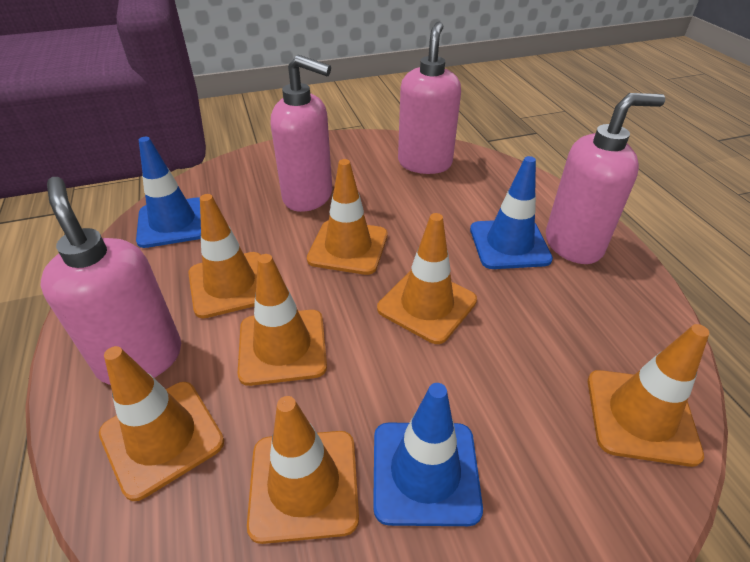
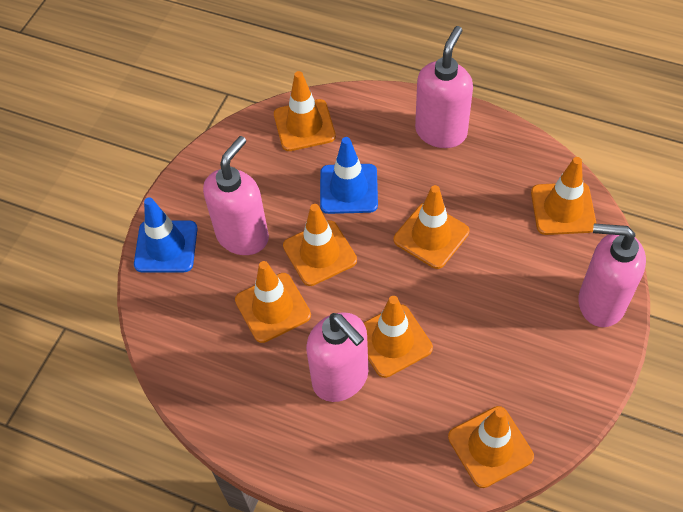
blue traffic cone: [136,137,201,248] [373,383,483,526] [470,156,553,269] = 3 -> [134,197,197,273] [320,137,378,214] = 2

